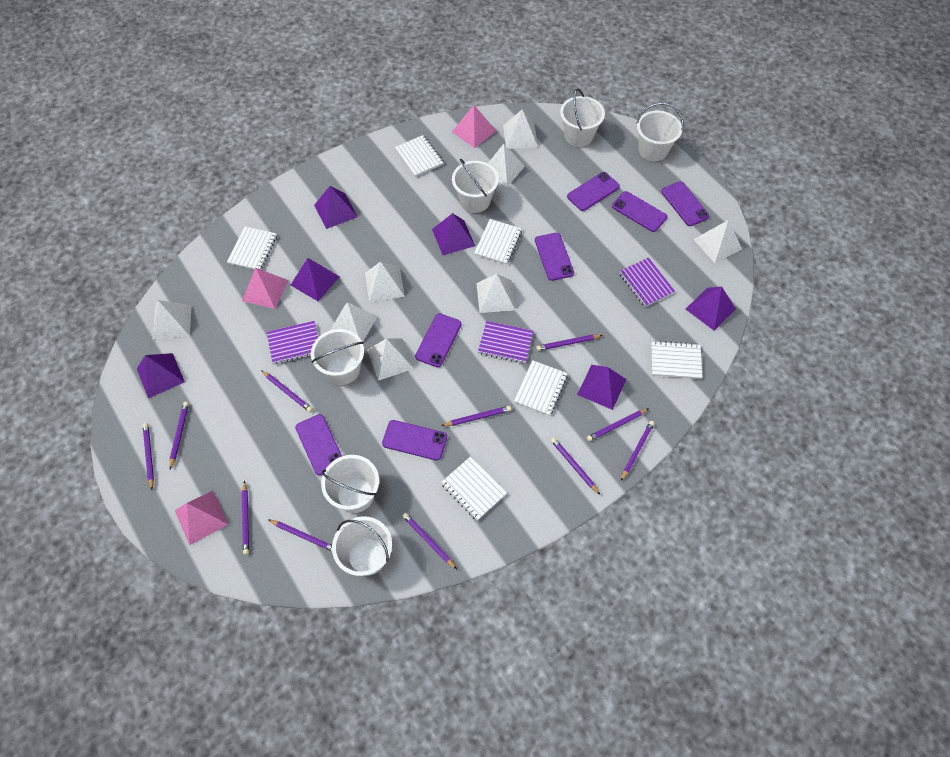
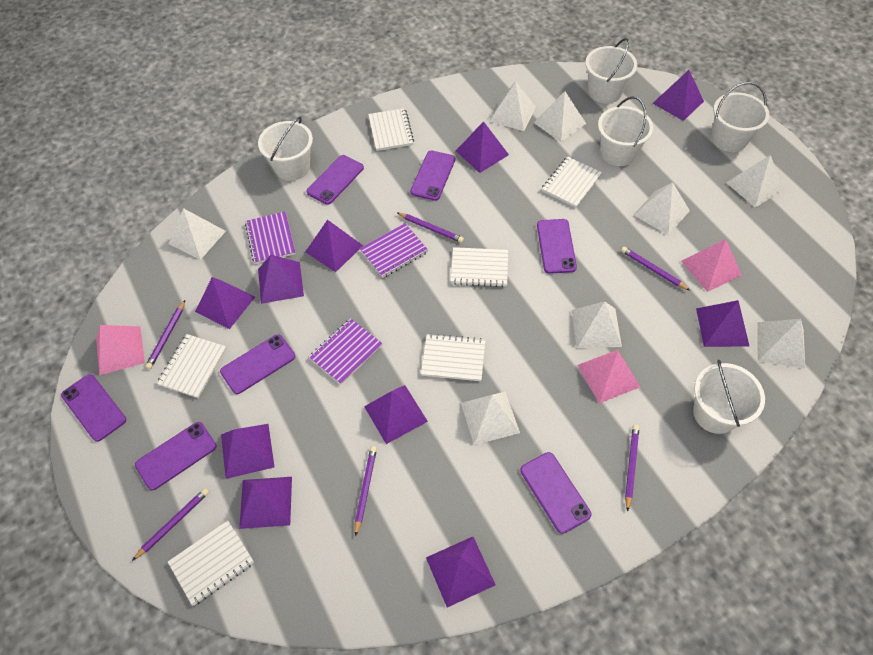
purple pencil: [143,423,154,490] [170,402,189,469] [242,480,249,555] [261,370,313,412] [268,519,332,551] [403,513,457,569] [442,406,511,426] [536,334,602,351] [551,437,600,494] [587,408,649,441] [621,421,654,481] = 11 -> [132,488,209,561] [145,300,185,369] [355,446,377,537] [397,213,464,243] [621,247,690,291] [625,425,639,512] = 6
purple pyramid: [137,353,185,398] [291,258,340,301] [314,186,358,229] [432,213,475,255] [577,365,626,410] [686,287,736,331] = 6 -> [195,277,255,329] [221,424,274,479] [239,477,292,529] [258,255,304,304] [305,220,363,272] [364,385,428,444] [426,537,496,608] [456,121,509,173] [653,70,704,121] [696,300,749,347] = 10
white bucket: [311,329,364,385] [321,455,379,513] [332,516,392,576] [452,159,499,213] [560,89,605,147] [636,103,684,161] = 6 -> [258,116,313,181] [585,38,637,103] [598,97,653,166] [693,360,765,434] [712,82,769,152] = 5

